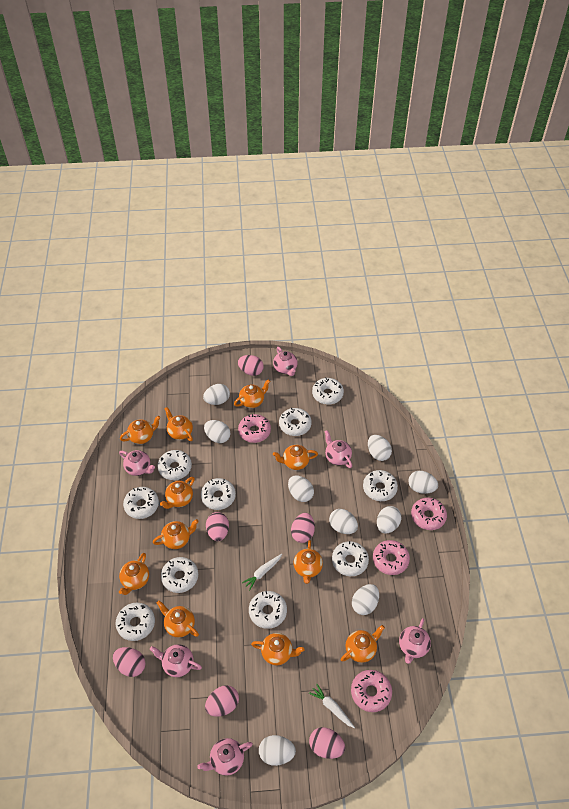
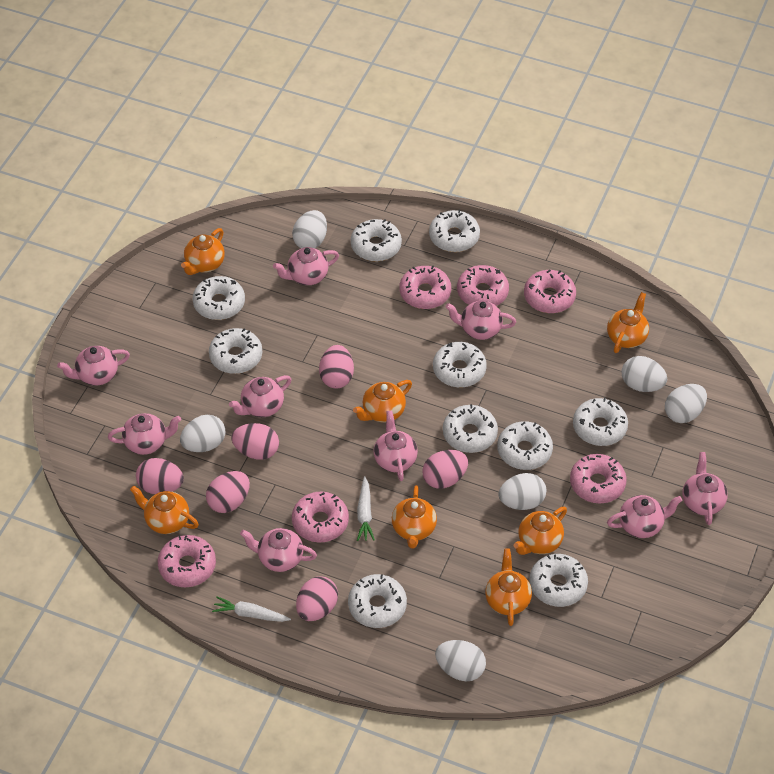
orange teapot: [119,553,149,595] [120,416,161,444] [153,519,199,549] [157,601,199,637] [160,477,195,509] [164,407,193,441] [234,379,270,408] [251,633,305,665] [273,445,318,470] [293,540,323,584] [341,625,385,663] = 11 -> [130,486,199,534] [181,228,225,275] [353,380,412,423] [392,485,437,548] [485,549,532,626] [513,507,567,555] [607,292,649,353] = 7
pink donut: [238,414,271,443] [351,670,392,712] [373,540,410,575] [411,498,447,530] = 4 -> [158,535,216,587] [292,492,349,542] [399,266,451,309] [457,265,509,306] [524,270,576,313] [570,454,627,503] = 6
pink teapot: [119,450,155,476] [150,644,202,677] [197,738,253,776] [273,347,298,376] [325,430,352,468] [399,618,431,664] = 6 -> [57,346,130,386] [108,413,181,455] [229,375,292,417] [240,528,317,572] [273,247,339,285] [374,411,418,481] [445,301,516,340] [607,495,682,538] [682,452,728,525] = 9
white egg: [203,384,230,405] [204,420,230,443] [259,735,296,766] [288,476,314,502] [329,509,358,534] [352,584,379,615] [368,435,392,461] [377,506,402,534] [408,471,438,494] = 9 -> [180,415,226,452] [292,210,327,248] [435,640,486,681] [498,473,547,510] [622,356,667,392] [665,384,707,423] = 6

